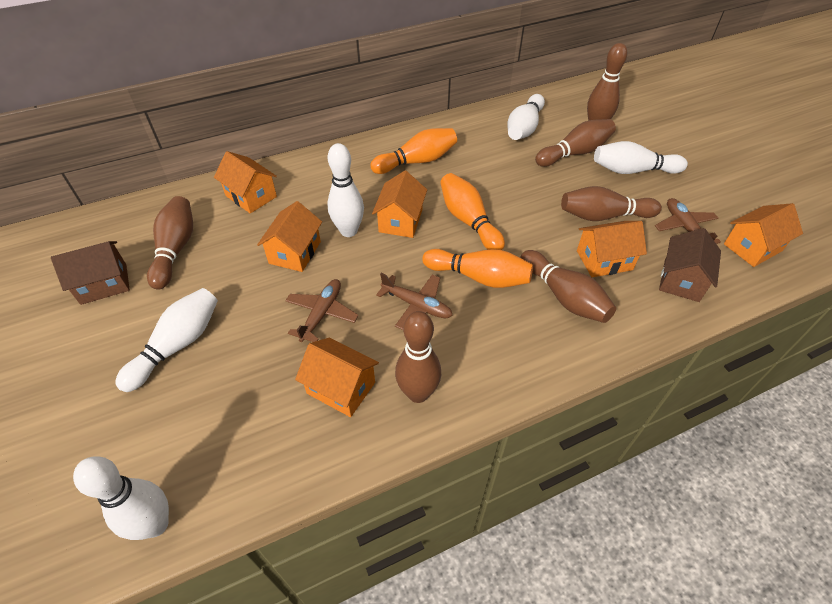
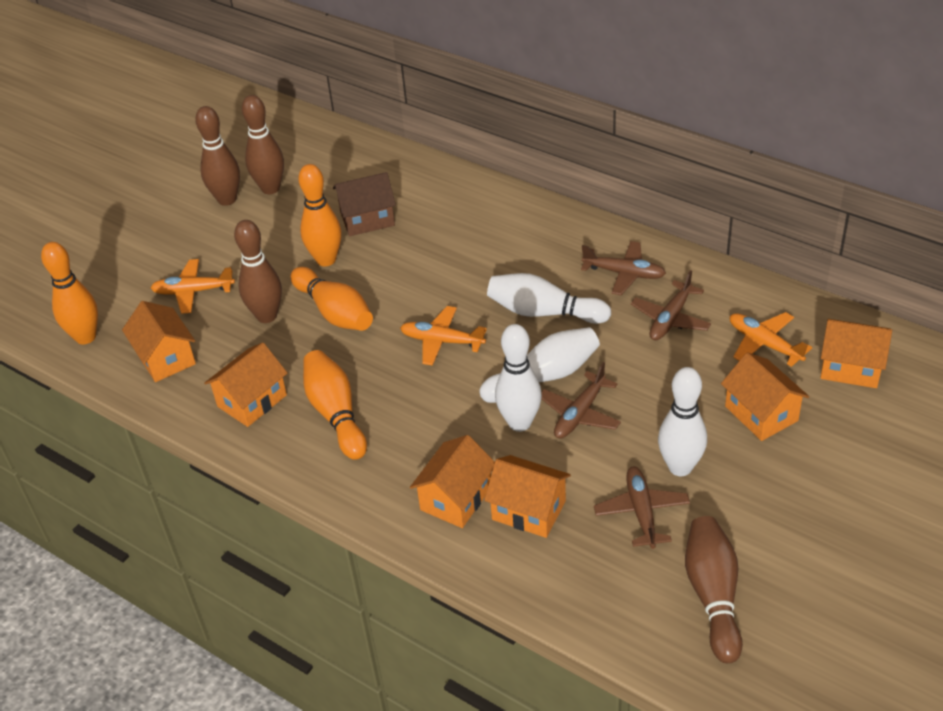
brown bowling pin: [147,196,193,289] [395,311,441,403] [520,250,616,323] [535,119,616,167] [561,186,662,221] [587,43,627,121] = 6 -> [195,106,240,206] [234,220,282,323] [242,95,284,194] [685,516,743,663] = 4
brown house: [51,241,130,305] [659,228,721,302] = 2 -> [333,172,396,236] = 1
brown plane: [285,279,359,342] [376,273,453,330] [655,198,721,244] = 3 -> [541,362,621,439] [581,241,666,295] [594,466,690,549] [631,270,711,340] = 4
orange bowling pin: [370,128,457,174] [422,249,533,288] [440,173,505,250] = 3 -> [41,242,98,344] [291,267,373,331] [298,164,341,266] [303,350,367,460] = 4
orange plane: none = 0 -> [151,259,235,314] [400,306,487,366] [730,312,812,367] = 3
white bowling pin: [73,456,169,540] [115,288,218,392] [327,143,364,237] [507,94,545,140] [594,141,688,174] = 5 -> [479,327,600,403] [487,273,611,324] [495,324,542,432] [658,367,707,476] = 4

